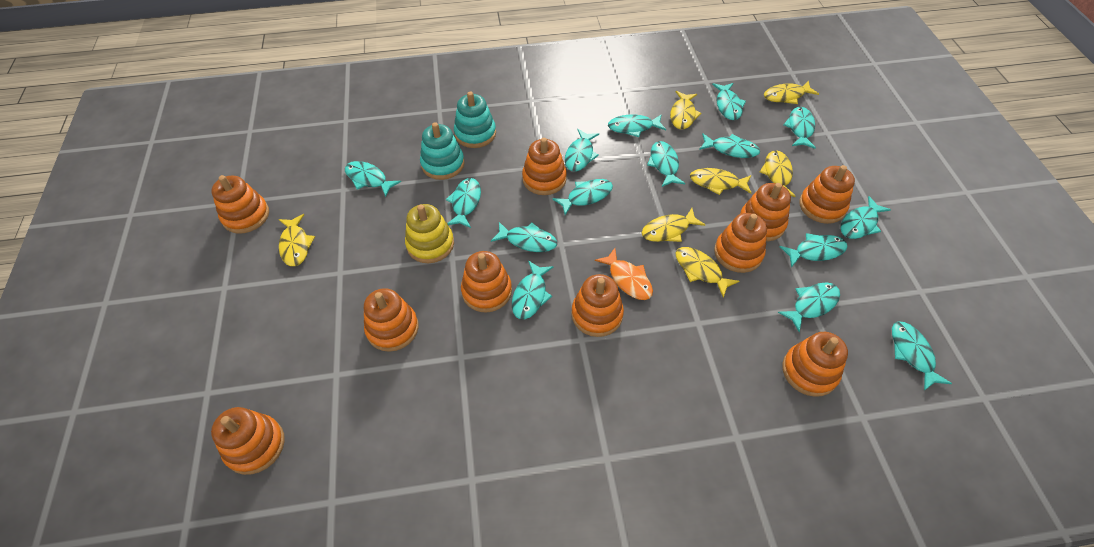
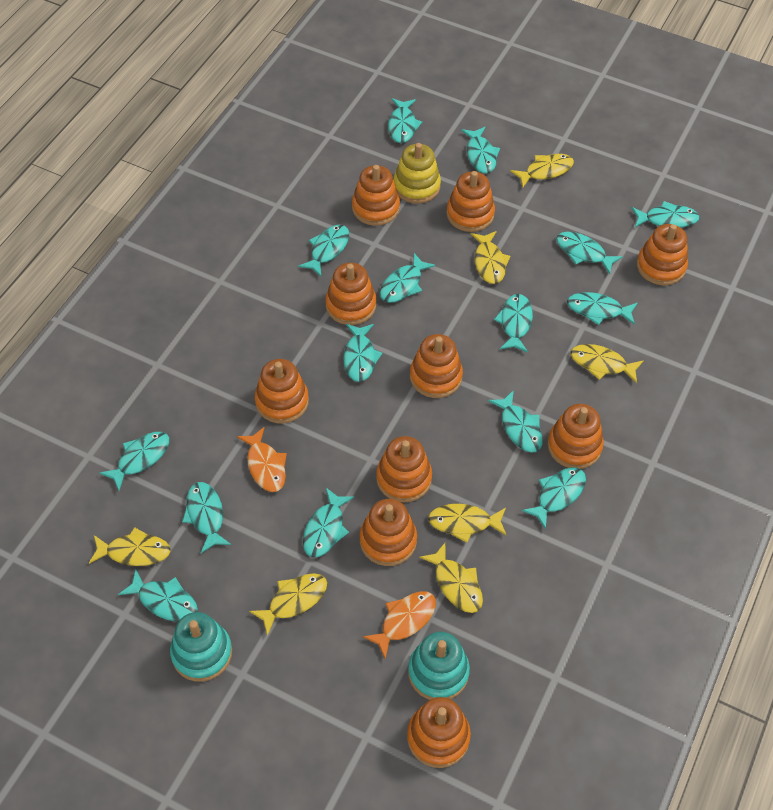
orange fish: [595,248,653,300] = 1 -> [237,427,287,492] [363,591,436,659] = 2

